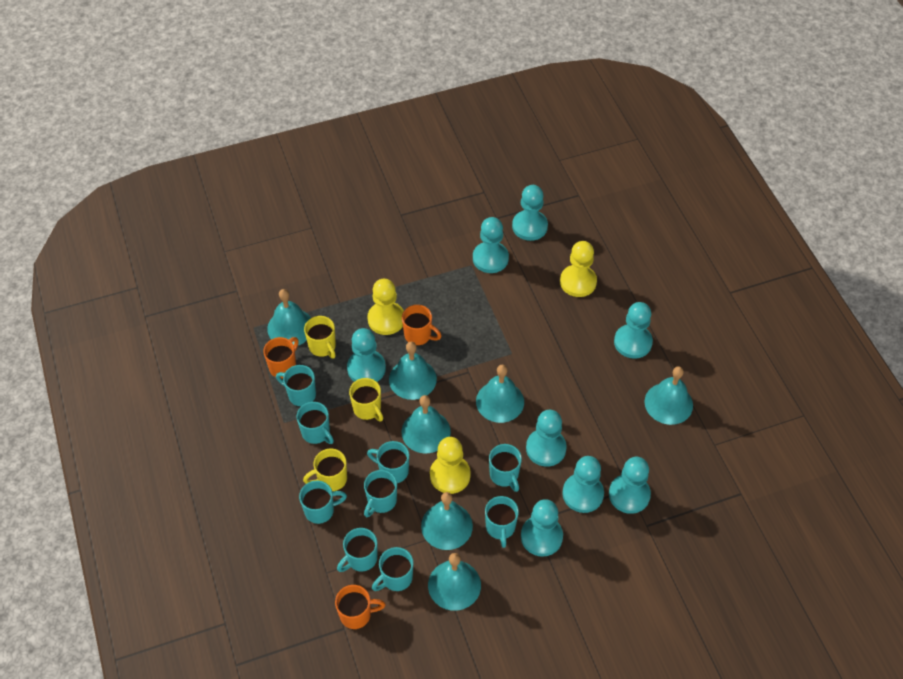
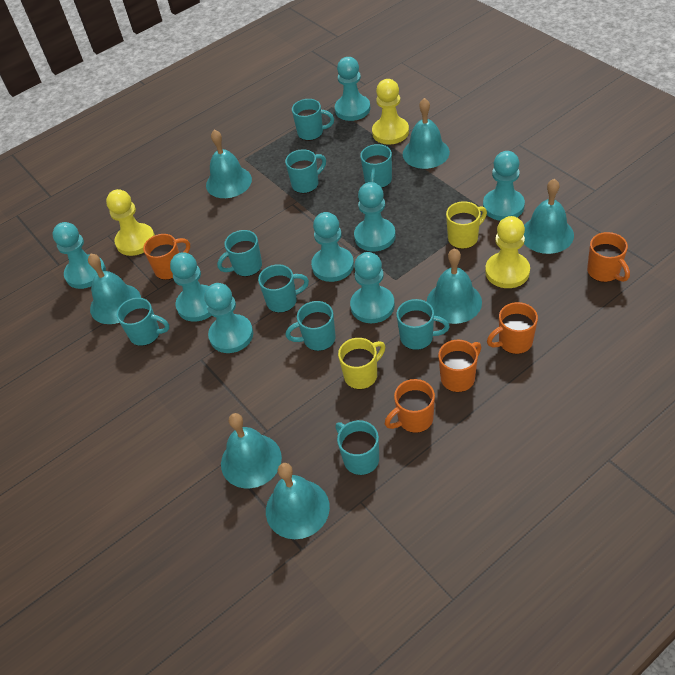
orange mug: [263,337,299,379] [335,585,386,629] [402,305,441,346] = 3 -> [143,234,190,280] [385,379,435,433] [438,340,481,392] [487,302,538,354] [587,232,630,282] = 5
yellow mug: [303,448,347,491] [304,316,336,359] [349,378,383,422] = 3 -> [338,338,385,389] [446,201,487,249] = 2

